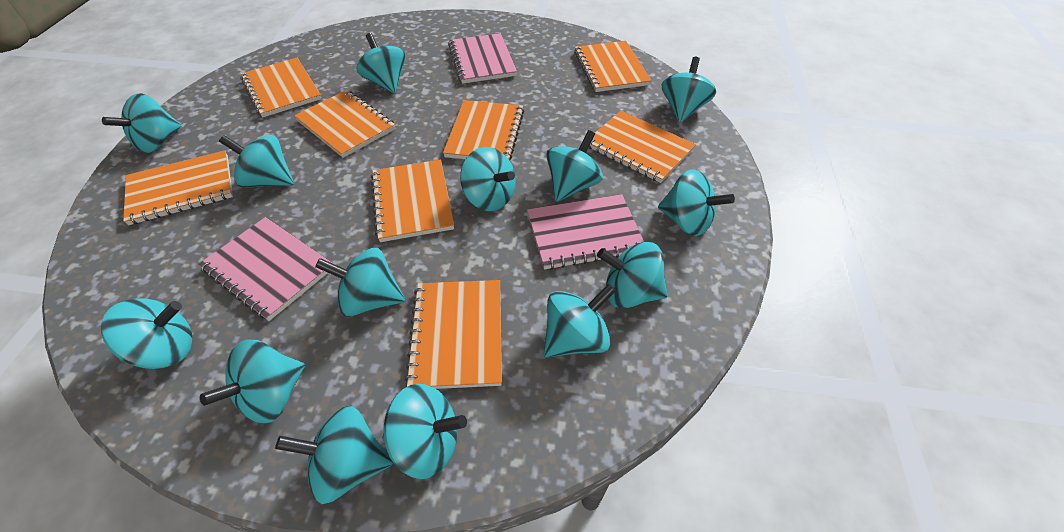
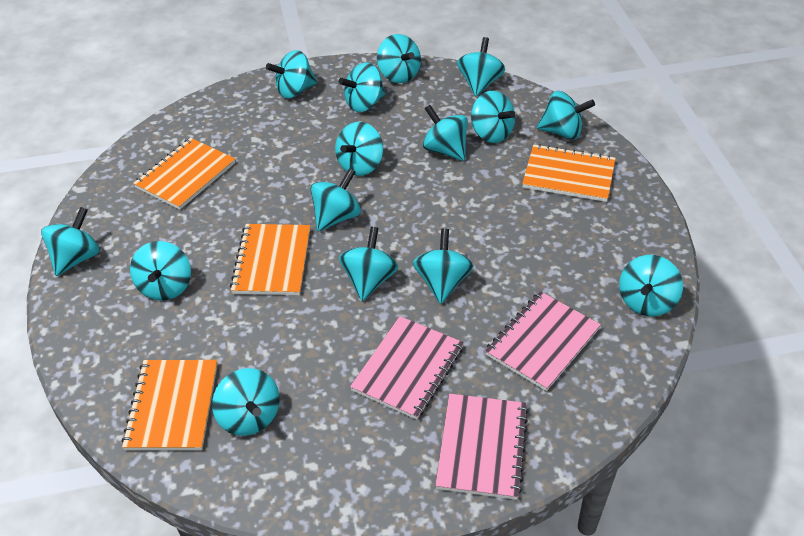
orange notebook: [123,150,233,225] [240,58,321,117] [294,90,395,158] [371,160,454,242] [405,280,502,389] [443,100,524,160] [574,41,651,92] [589,111,696,183] = 8 -> [122,360,218,450] [133,138,236,210] [230,224,310,295] [522,144,616,202] = 4
turquoise spinning top: [101,298,192,369] [102,93,181,153] [200,339,305,423] [219,135,294,188] [275,405,393,504] [315,248,405,317] [357,33,406,94] [382,384,467,479] [460,147,516,211] [544,283,616,357] [546,130,603,202] [597,242,668,309] [658,169,735,236] [661,57,716,123] = 14 -> [41,207,100,276] [130,241,191,301] [212,368,280,436] [266,50,317,98] [310,168,361,231] [335,122,383,176] [339,62,386,112] [339,227,399,301] [377,34,421,83] [413,228,474,304] [423,105,468,161] [457,37,505,96] [471,91,515,143] [537,91,595,139] [619,255,683,316] = 15

